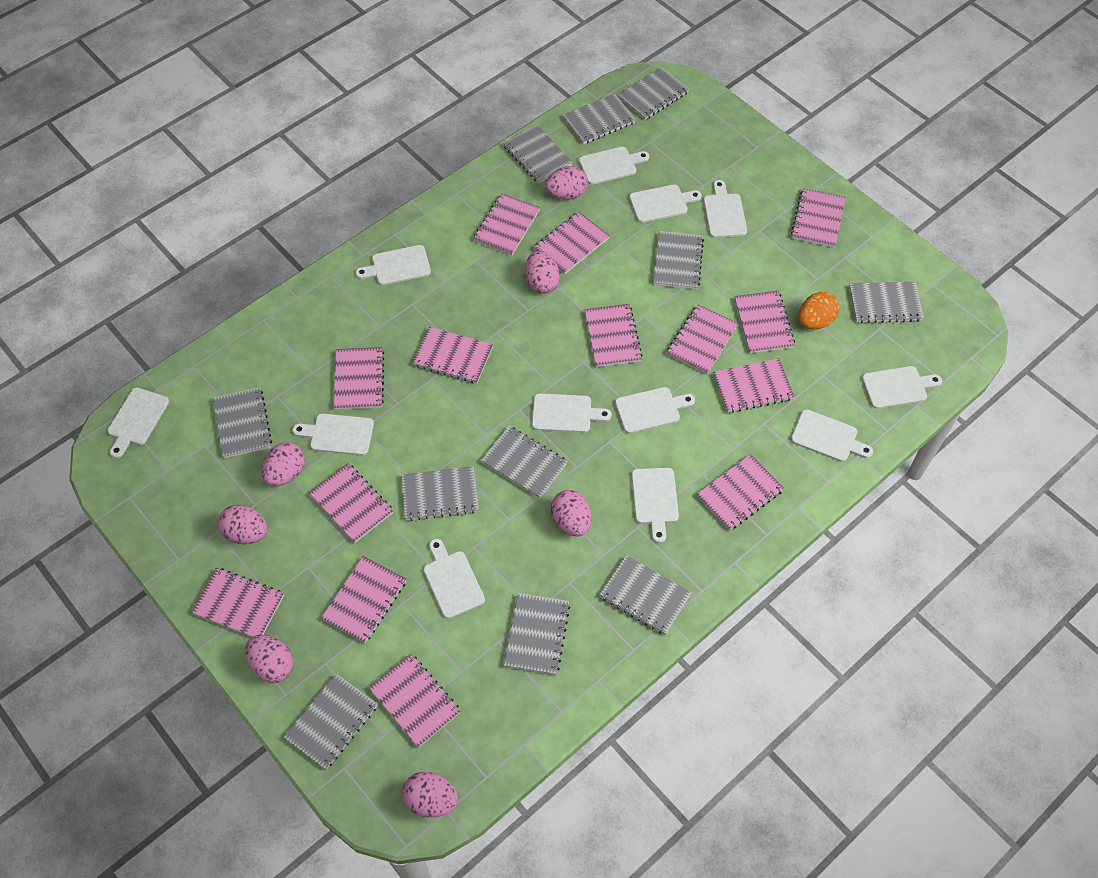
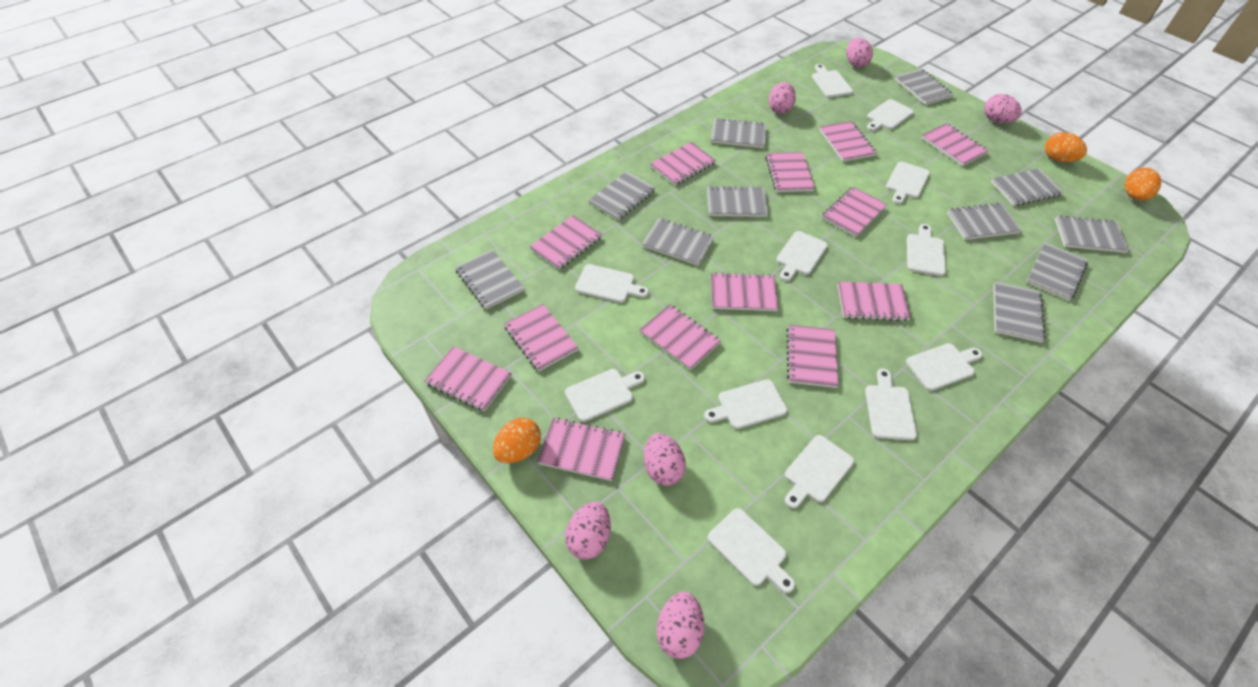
orange egg: [798,292,840,330] = 1 -> [493,418,541,463] [1045,132,1087,162] [1124,168,1161,201] = 3
pink egg: [218,505,267,544] [245,635,294,683] [261,442,305,486] [402,772,458,817] [525,251,560,294] [545,166,588,200] [551,490,591,537] = 7 -> [565,502,611,560] [644,433,686,486] [657,592,704,659] [769,82,796,114] [846,38,873,68] [984,94,1022,123] = 6
pink notebook: [191,568,284,637] [309,463,393,543] [321,556,406,643] [334,347,384,410] [368,654,461,748] [413,327,493,383] [473,193,540,255] [533,212,610,274] [585,304,643,367] [667,305,739,374] [697,454,784,530] [713,358,795,413] [734,291,795,353] [791,188,846,248] = 14 -> [424,346,512,412] [504,304,579,372] [529,215,602,269] [537,418,625,481] [640,304,721,370] [650,142,716,185] [711,272,779,311] [766,152,815,192] [787,325,839,388] [819,121,877,162] [822,187,887,237] [837,282,911,321] [922,123,988,166] = 13

